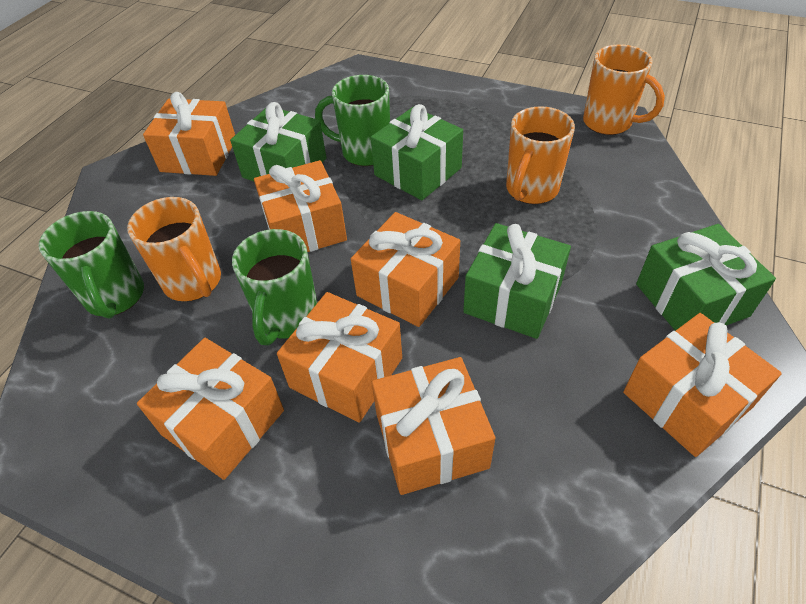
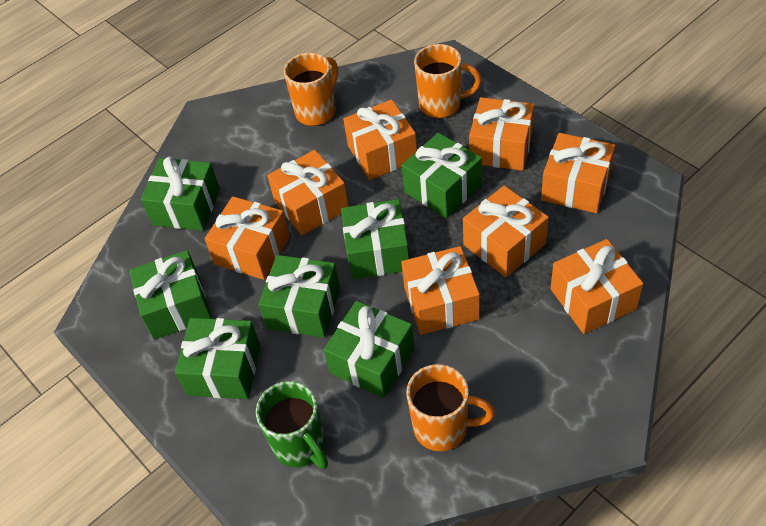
green gift: [230,102,326,181] [371,104,463,200] [463,223,571,339] [636,224,776,331] = 4 -> [129,250,212,339] [141,156,220,231] [175,318,260,399] [258,255,340,338] [323,301,414,398] [341,199,409,279] [402,133,482,218] = 7
green mug: [39,211,144,319] [232,229,317,345] [315,75,390,166] = 3 -> [256,381,328,469] = 1
orange gift: [137,338,284,480] [143,92,235,176] [254,160,347,252] [277,292,402,423] [351,212,460,327] [371,357,495,495] [623,313,782,457] = 7 -> [205,196,290,280] [267,150,349,235] [343,100,417,180] [401,246,480,335] [463,186,549,277] [469,97,535,171] [541,133,615,213] [550,239,643,334] = 8

